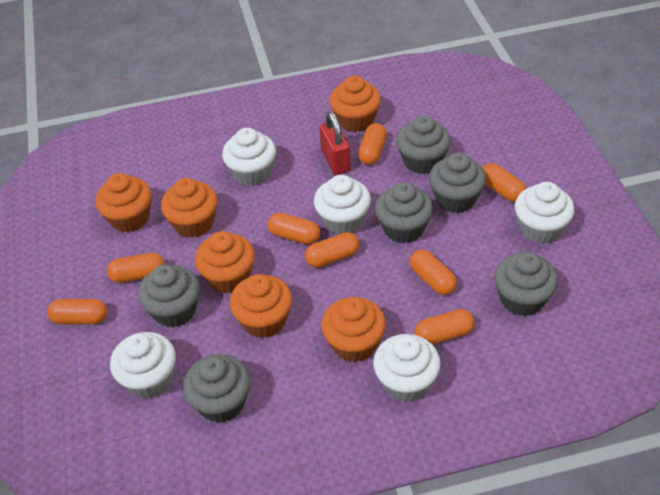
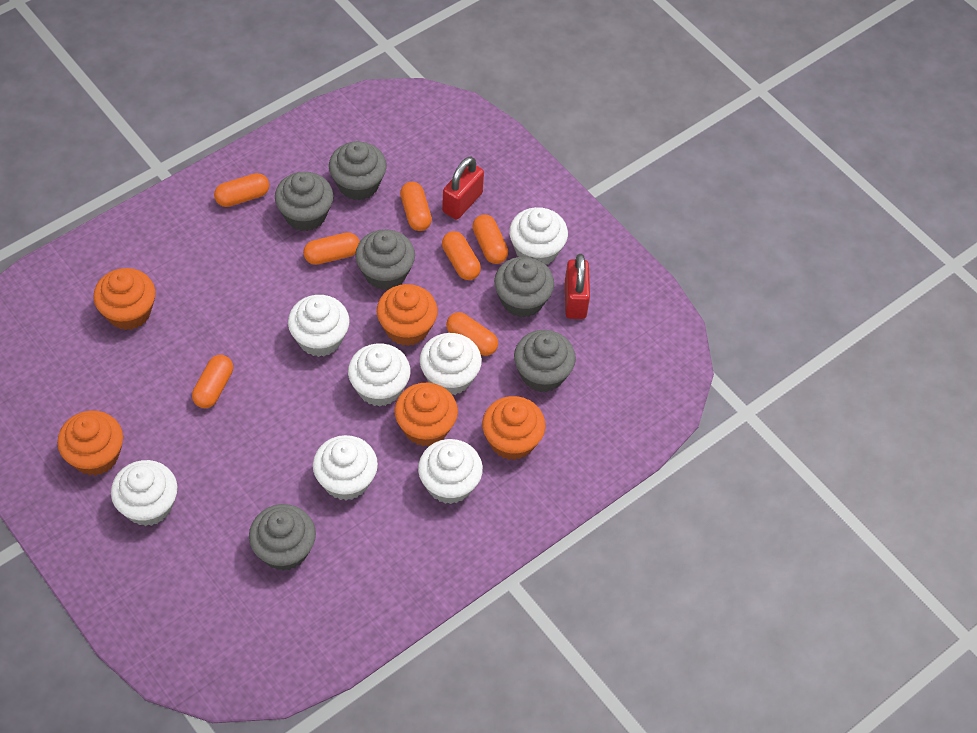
orange capsule: [47,299,107,324] [107,253,165,283] [268,213,321,244] [305,232,359,268] [358,123,387,165] [410,250,457,295] [414,309,474,345] [483,163,526,202] = 8 -> [192,355,233,408] [214,173,269,207] [303,232,360,265] [400,182,432,231] [442,231,481,280] [446,312,498,356] [472,214,508,264] = 7
orange cupcake: [95,173,152,232] [161,178,217,238] [195,231,255,294] [230,274,292,338] [321,297,386,362] [330,75,381,132] = 6 -> [57,411,123,476] [93,268,155,330] [377,284,438,346] [395,383,458,447] [482,396,546,460] = 5
red padlock: [319,111,351,175] = 1 -> [442,157,484,220] [565,254,590,319] = 2
white cupcake: [110,332,176,399] [222,128,276,186] [314,175,371,234] [373,334,441,402] [515,182,575,244] = 5 -> [111,460,177,526] [288,295,350,357] [313,435,378,500] [348,343,410,407] [418,439,483,504] [420,333,482,395] [509,207,568,265] = 7

